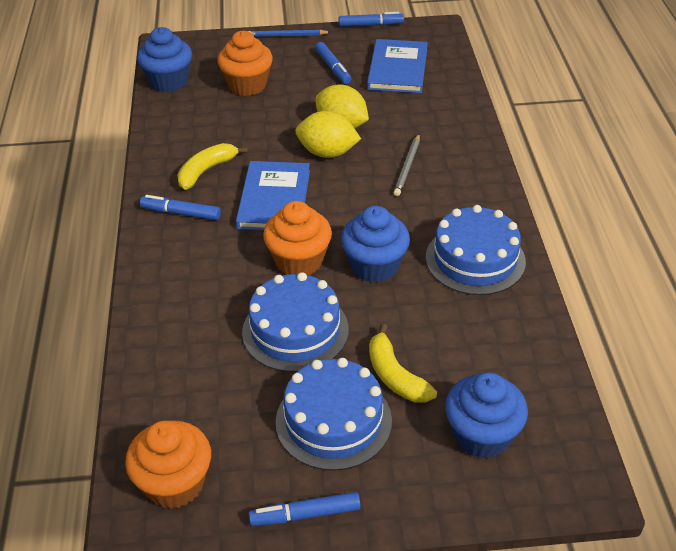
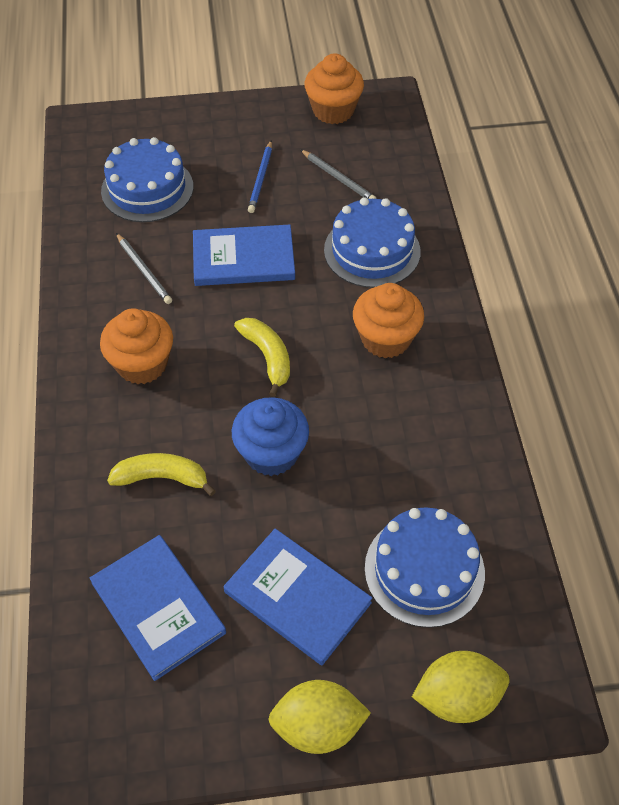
blue book: [236,161,310,230] [367,39,428,93] = 2 -> [90,535,226,681] [193,224,295,286] [224,529,372,665] = 3
blue cupcake: [137,27,192,92] [341,206,410,283] [445,372,528,458] = 3 -> [232,397,309,476] = 1
blue marker: [140,195,221,220] [249,492,361,526] [315,42,351,84] [339,12,404,27] = 4 -> none = 0
grey pencil: [393,134,420,196] = 1 -> [116,233,172,304] [300,149,376,199] = 2

